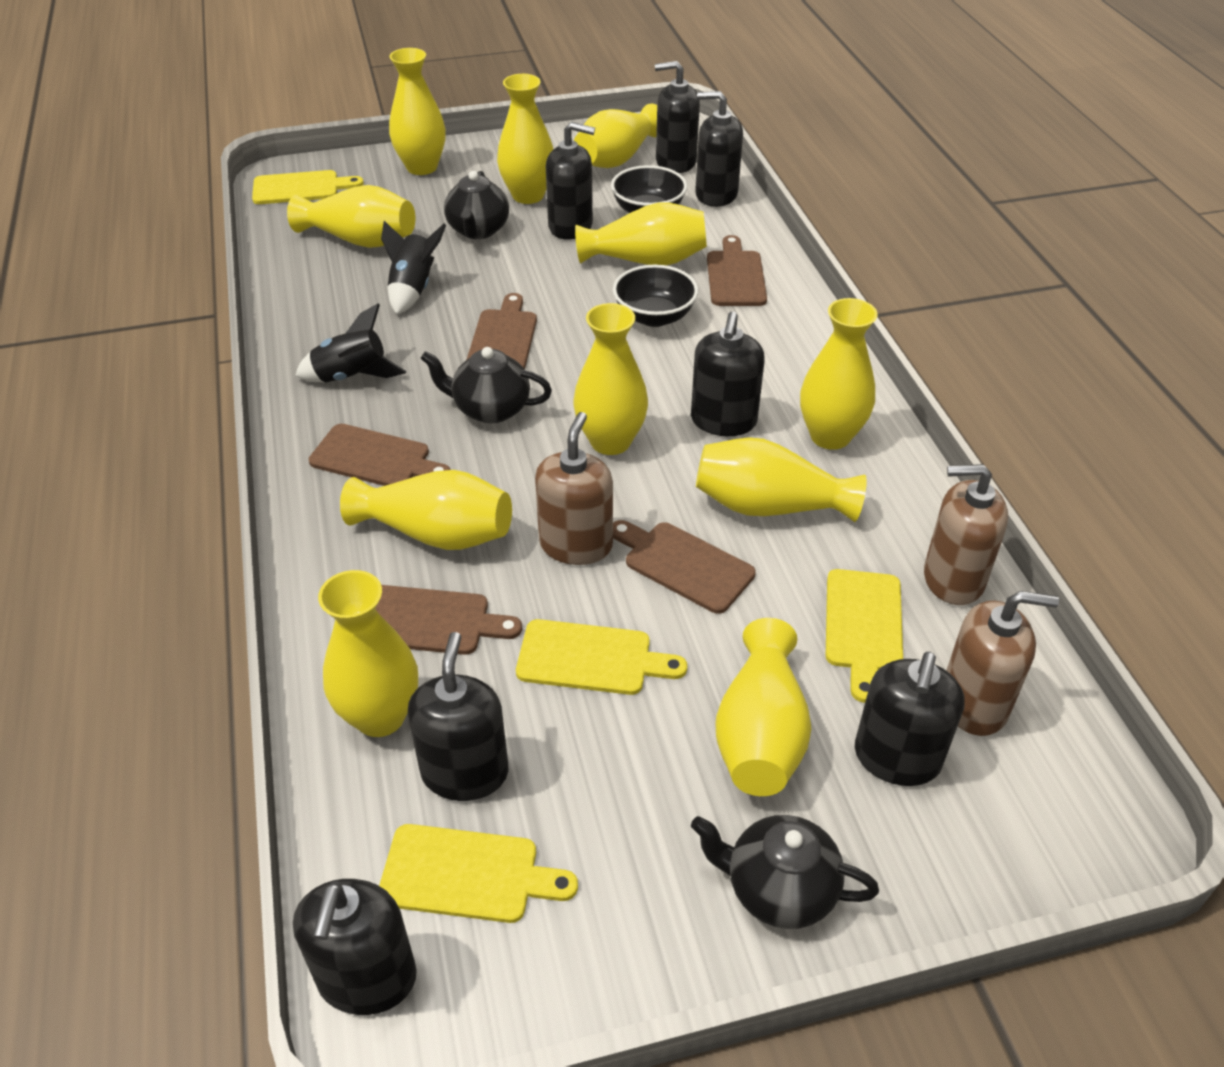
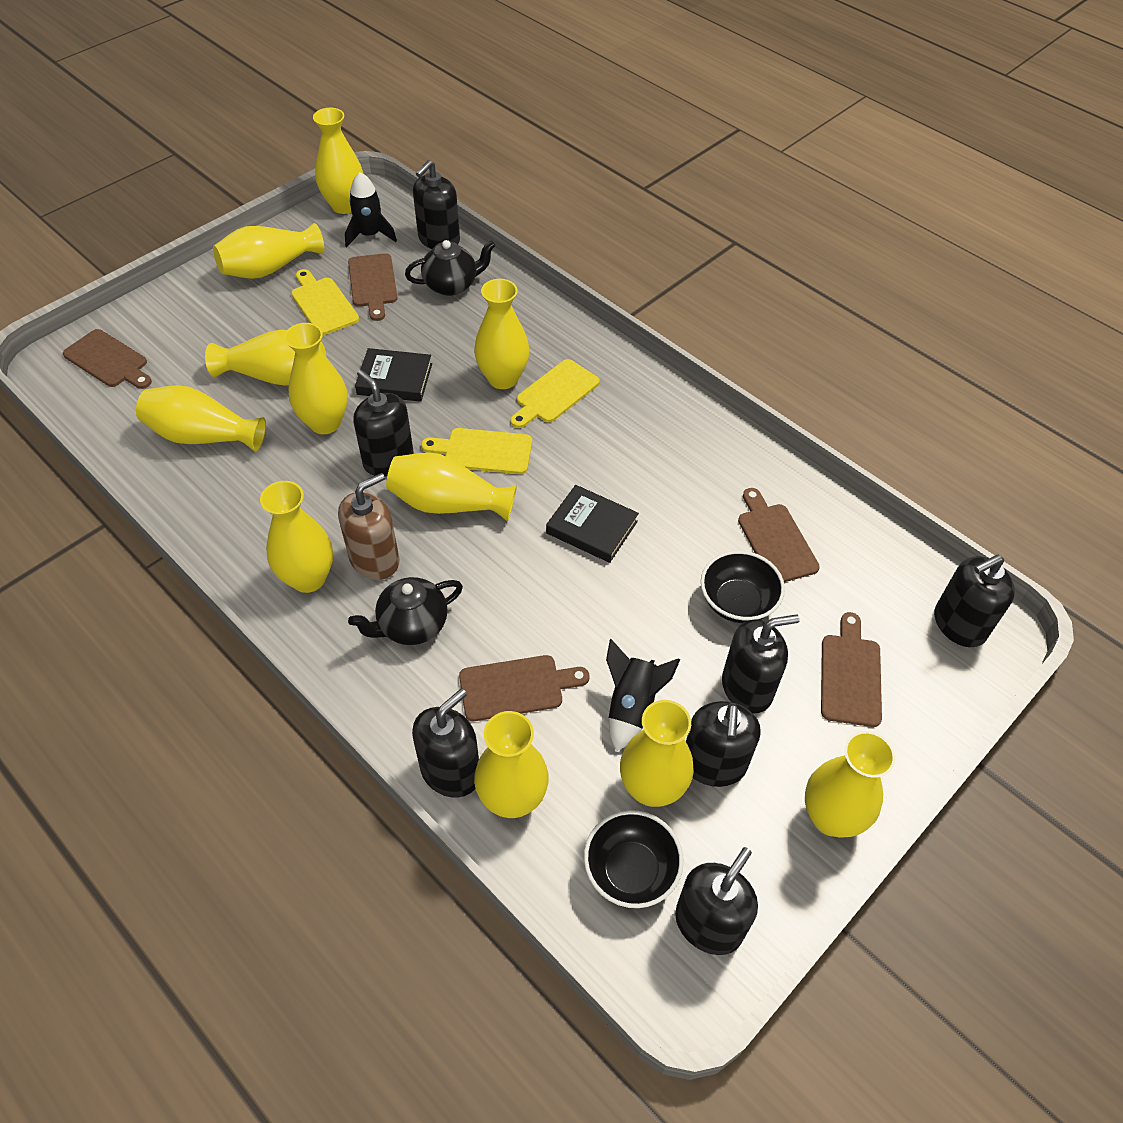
black book: none = 0 -> [355,348,432,402] [546,485,639,563] = 2
black teapot: [421,347,552,424] [444,171,509,239] [691,815,879,929] = 3 -> [348,577,463,645] [405,240,496,296] = 2
brown soap dispenser: [535,412,613,565] [924,464,1008,605] [946,591,1059,736] = 3 -> [338,473,400,580] = 1
yellow cutting board: [252,170,364,204] [379,824,578,923] [516,619,687,695] [826,569,903,703] = 4 -> [291,269,359,335] [421,428,532,474] [510,359,600,428] = 3

